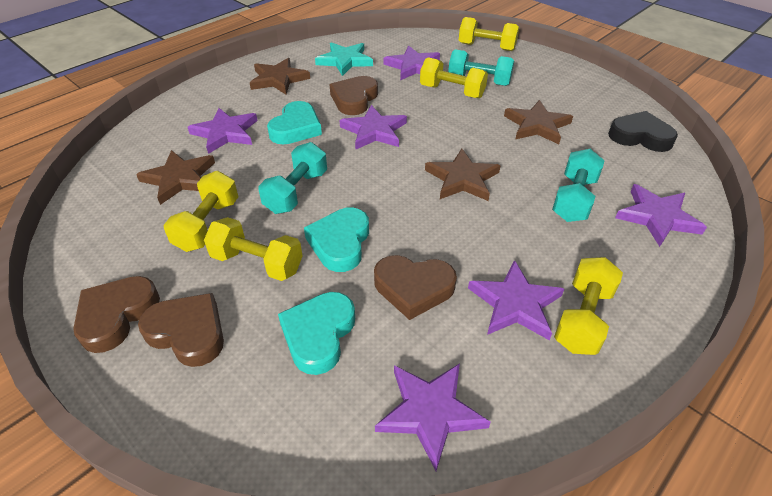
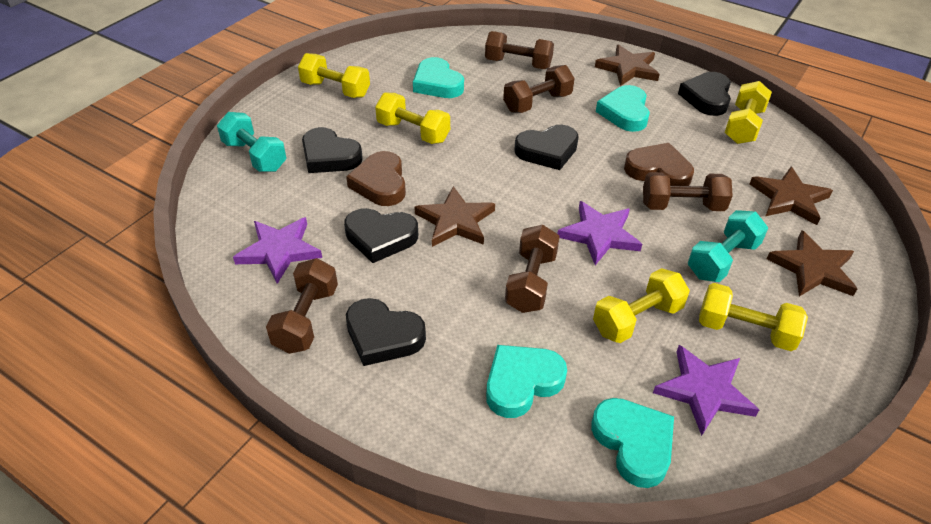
black heart: [608,111,678,152] = 1 -> [302,127,363,173] [344,208,418,263] [346,298,426,366] [514,125,579,170] [678,72,731,116] = 5
brown dumbbell: none = 0 -> [266,258,338,354] [485,31,554,69] [503,65,575,113] [505,225,560,313] [643,172,733,211] = 5
brown heart: [73,276,160,353] [138,293,224,367] [329,76,378,115] [374,255,457,320] = 4 -> [346,151,406,206] [624,143,694,186] = 2
purple star: [188,108,258,154] [340,105,407,150] [375,363,491,471] [383,46,440,80] [468,260,564,340] [615,184,707,247] = 6 -> [233,217,322,284] [558,201,642,265] [653,345,759,436] = 3
turquoise dumbbell: [258,142,327,214] [448,49,514,86] [552,149,605,222] = 3 -> [217,112,286,172] [688,210,768,282] = 2
turquoise heart: [267,101,322,144] [278,292,355,375] [304,207,369,272] = 3 -> [413,57,464,98] [486,345,567,418] [591,398,674,488] [596,85,650,132] = 4
turquoise star: [315,42,373,76] = 1 -> none = 0

